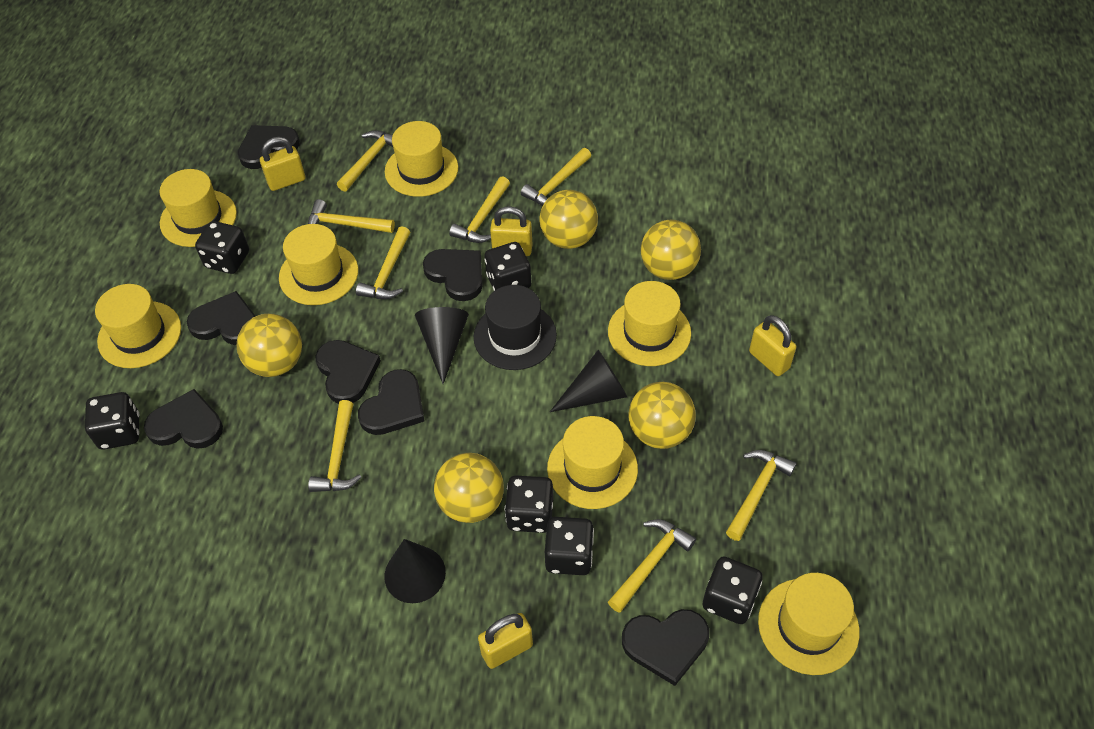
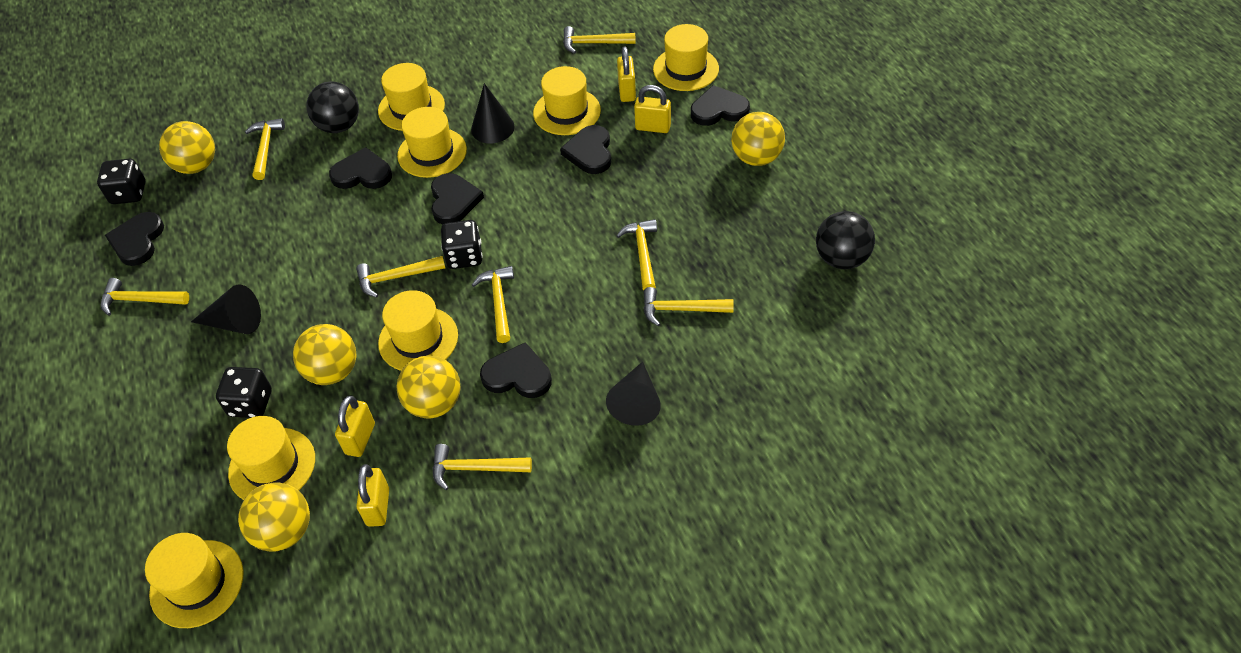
black ball: none = 0 -> [307,81,359,133] [816,211,875,269] = 2
black dice: [85,392,139,449] [195,221,249,274] [484,242,531,291] [505,476,553,533] [545,517,594,575] [703,557,762,624] = 6 -> [97,159,146,204] [216,367,272,418] [441,220,483,269] = 3
black hat: [474,285,557,370] = 1 -> none = 0
black heart: [144,389,223,449] [187,291,255,345] [238,125,300,169] [316,340,381,404] [358,369,425,435] [423,249,482,301] [622,609,709,686] = 7 -> [105,212,164,266] [329,147,392,189] [431,173,484,224] [480,342,552,398] [560,125,611,174] [691,85,750,126] = 6

